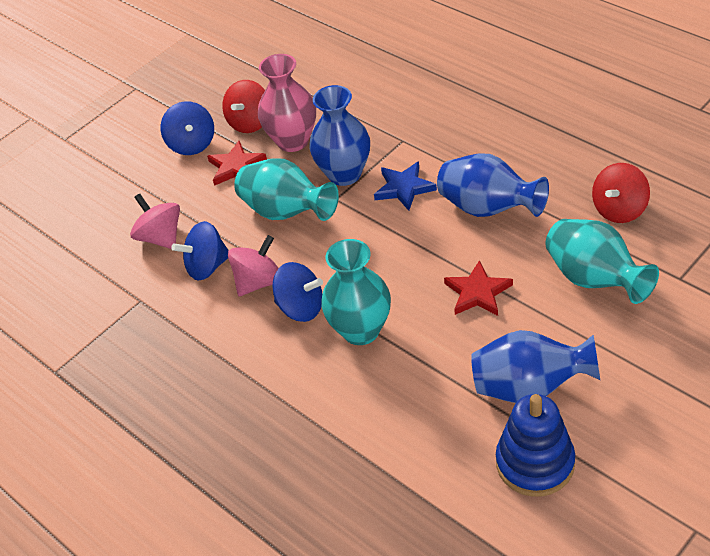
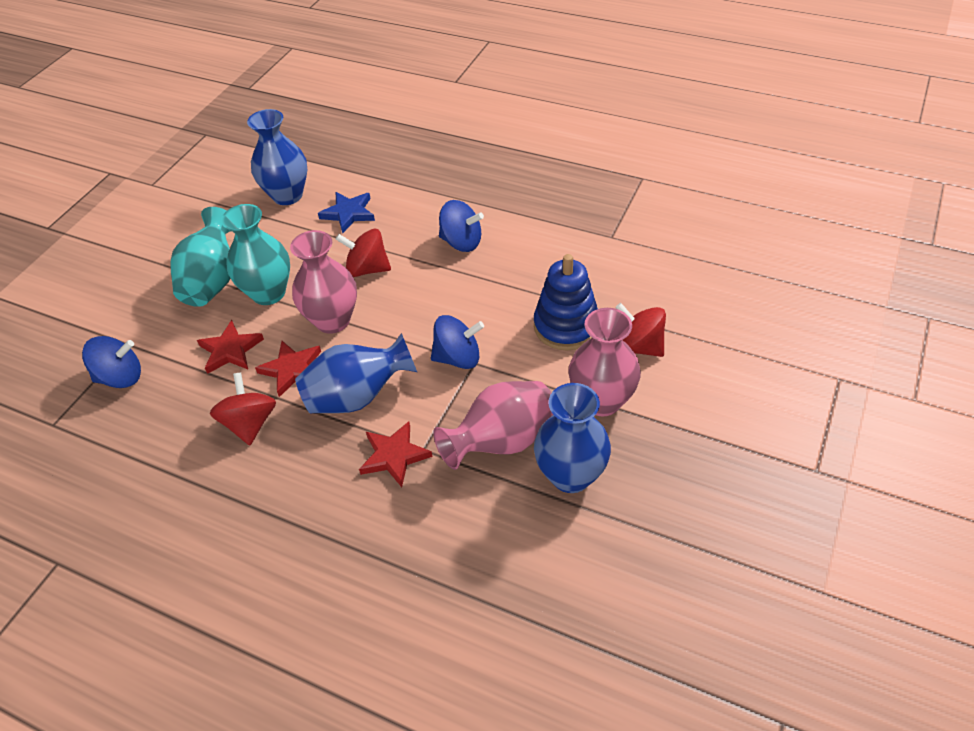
pink spinning top: [130,194,180,249] [228,235,279,296] = 2 -> none = 0
pink vase: [258,54,316,152] = 1 -> [290,230,357,334] [433,381,553,470] [568,308,641,416] = 3
red spinning top: [222,80,265,133] [592,163,650,223] = 2 -> [210,372,276,445] [336,229,391,277] [615,303,666,357] = 3
red star: [207,141,267,186] [444,260,513,316] = 2 -> [197,320,264,374] [255,341,321,397] [359,421,432,487] = 3
turquoise vase: [234,158,339,221] [321,239,391,345] [545,219,659,304] = 3 -> [170,207,231,307] [221,204,290,305] = 2

